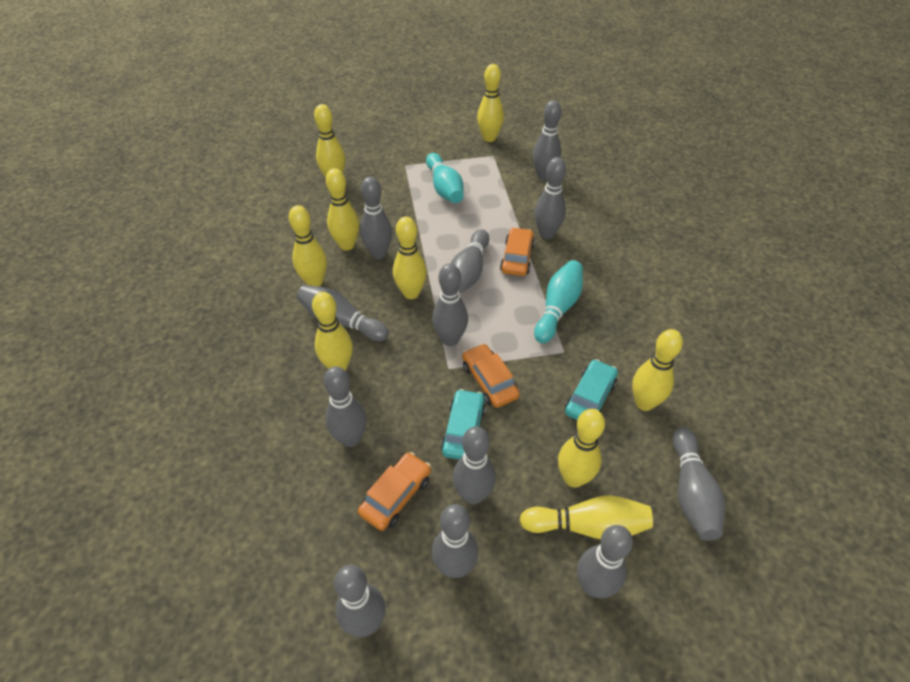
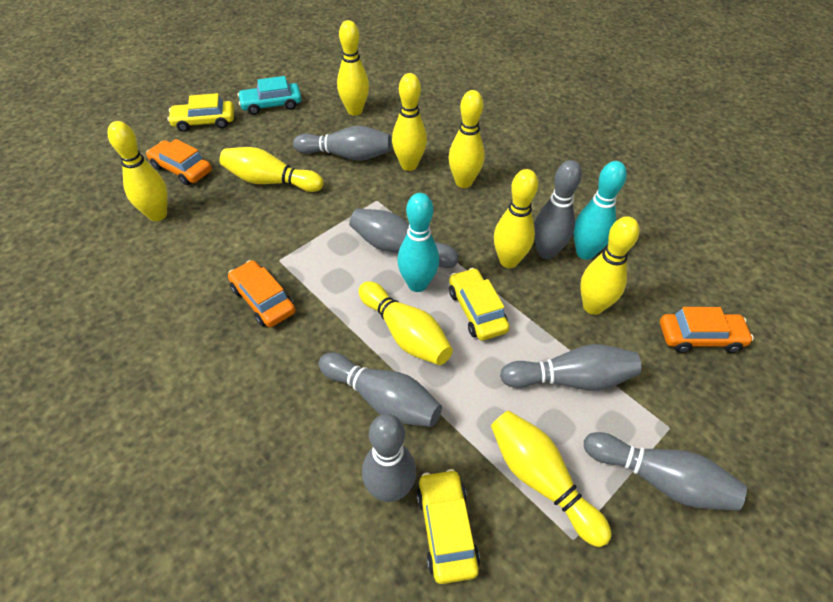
grey bowling pin: [296,285,389,341] [323,366,367,447] [334,565,386,637] [360,177,392,259] [432,263,468,346] [432,504,478,578] [450,229,489,293] [453,426,496,505] [533,100,561,180] [534,157,566,239] [577,525,633,598] [673,427,725,541] = 12 -> [293,126,391,161] [319,353,442,427] [349,209,459,268] [362,414,416,502] [500,344,641,391] [534,160,582,259] [584,432,747,511] = 7
turquoise car: [441,389,486,459] [565,359,618,420] = 2 -> [237,76,301,115] = 1
yellow car: none = 0 -> [167,93,234,132] [417,469,480,584] [449,268,510,341] = 3

